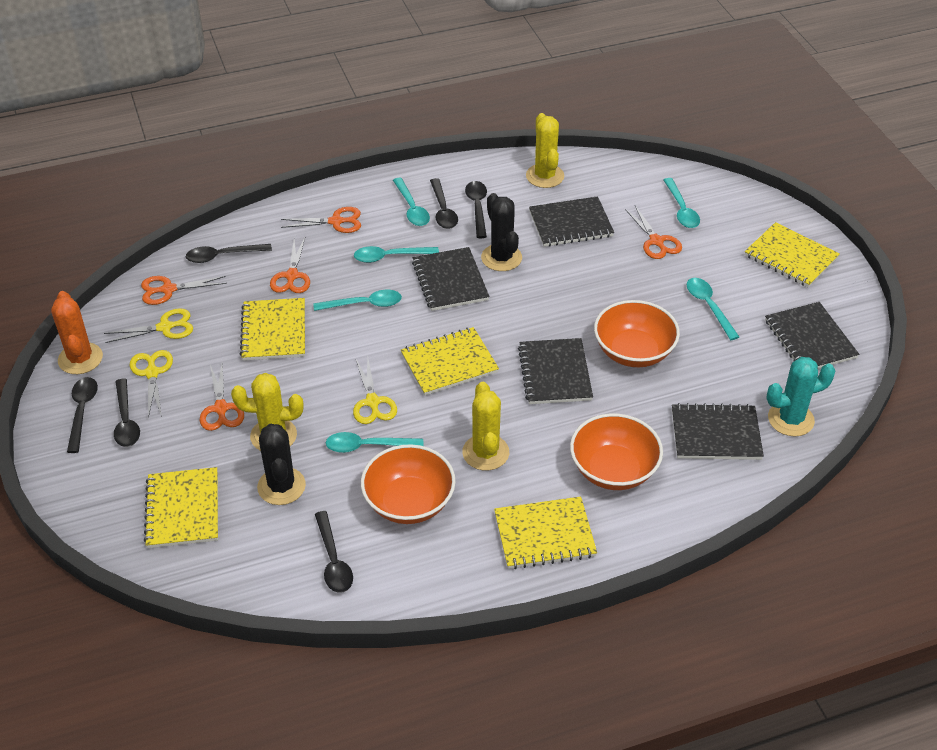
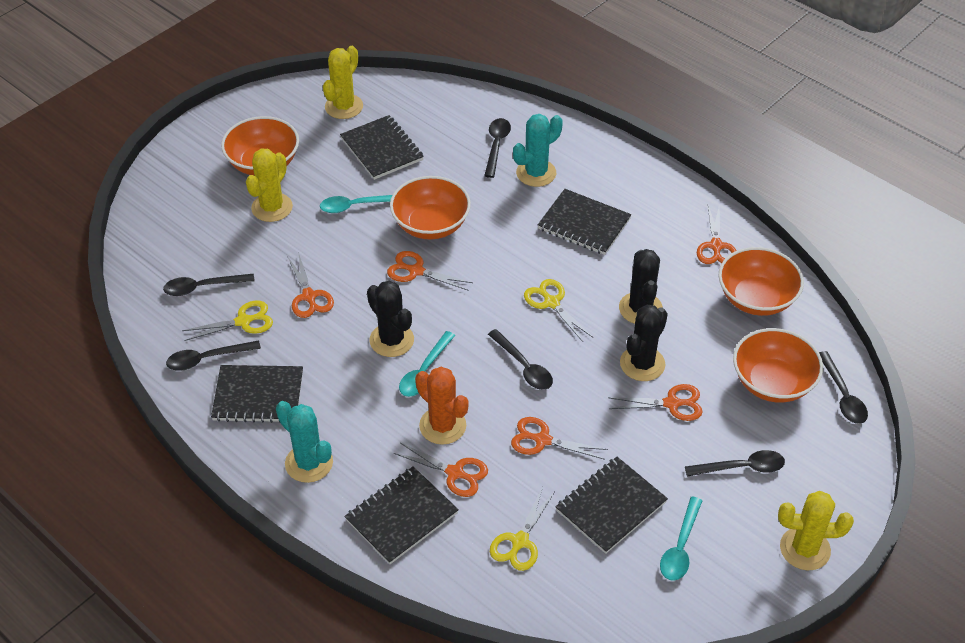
black cactus: [257,424,306,505] [481,193,522,271] = 2 -> [367,281,414,357] [619,249,663,324] [620,304,668,381] = 3
orange bowl: [361,444,456,524] [570,413,663,490] [594,300,680,367] = 3 -> [221,116,299,175] [390,176,471,239] [718,247,804,316] [733,328,823,403] = 4
orange scissors: [141,276,227,305] [200,364,244,431] [270,238,310,293] [281,207,361,233] [625,206,682,259] = 5 -> [287,255,334,318] [387,251,473,290] [394,443,488,497] [511,417,608,460] [608,384,703,421] [697,206,737,264] = 6
turquoise cactus: [766,357,836,436] = 1 -> [276,401,333,483] [513,114,563,187] = 2
turquoise spoon: [313,290,402,311] [326,432,423,453] [354,246,439,263] [393,178,430,226] [664,178,700,228] [687,278,739,340] = 6 -> [320,195,392,213] [399,331,455,397] [660,496,703,581] = 3
yellow notebook: [144,467,218,548] [240,298,305,361] [401,327,499,396] [494,496,597,569] [745,222,839,288] = 5 -> none = 0

